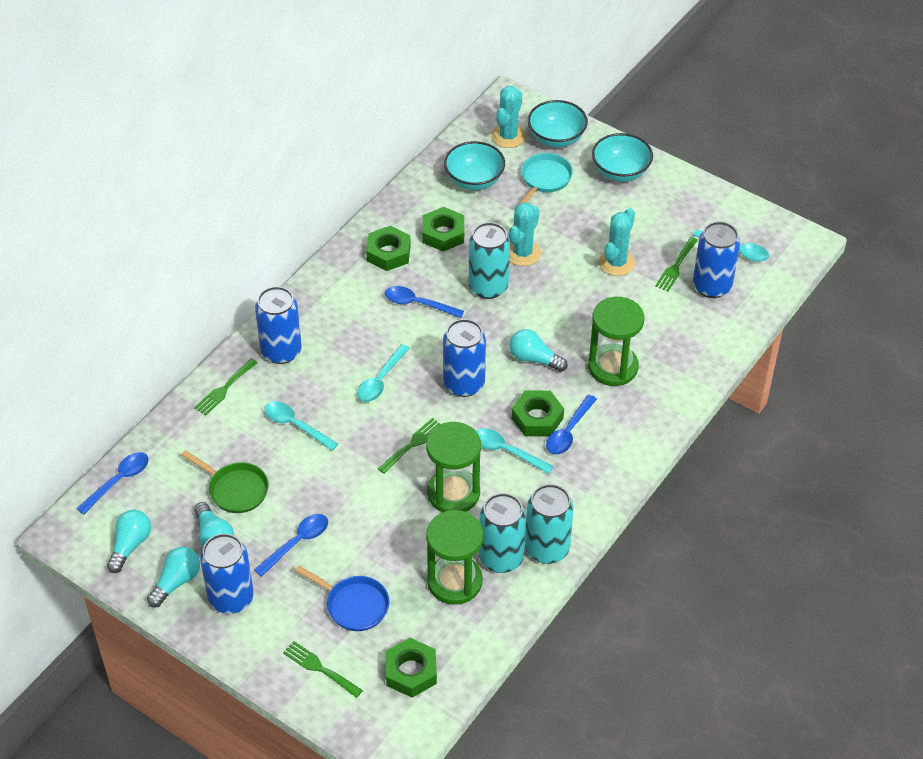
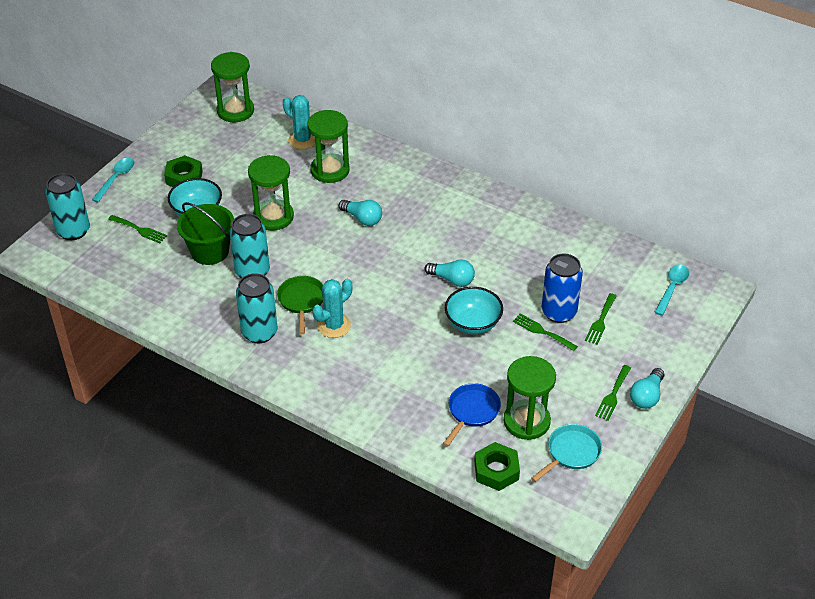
blue can: [200,533,254,614] [255,286,302,364] [443,319,486,397] [693,222,740,298] = 4 -> [542,254,583,323] = 1
blue spoon: [76,452,149,515] [254,514,328,577] [385,286,464,318] [546,395,597,455] = 4 -> none = 0
green bucket: none = 0 -> [177,202,234,265] = 1
green hourglass: [426,422,481,512] [426,510,483,605] [588,297,644,386] = 3 -> [211,52,254,122] [248,155,294,231] [307,110,350,183] [504,356,556,440] = 4
green nut: [366,226,411,271] [385,638,437,698] [423,207,464,252] [511,390,564,436] = 4 -> [164,155,203,187] [474,442,520,491] = 2
turquoise bowl: [444,141,505,190] [528,100,588,147] [592,133,653,182] = 3 -> [168,178,222,216] [445,287,503,334] = 2
turquoise cactus: [491,86,526,148] [509,202,541,266] [599,208,635,276] = 3 -> [283,95,315,149] [312,279,353,338] = 2
turquoise light bulb: [107,510,151,573] [147,547,200,607] [194,502,234,547] [510,329,568,372] = 4 -> [339,200,382,226] [424,259,475,287] [630,368,664,409] = 3
turquoise spoon: [264,402,338,451] [357,344,410,402] [476,428,554,474] [692,229,769,262] = 4 -> [92,158,134,202] [654,264,689,316] = 2

